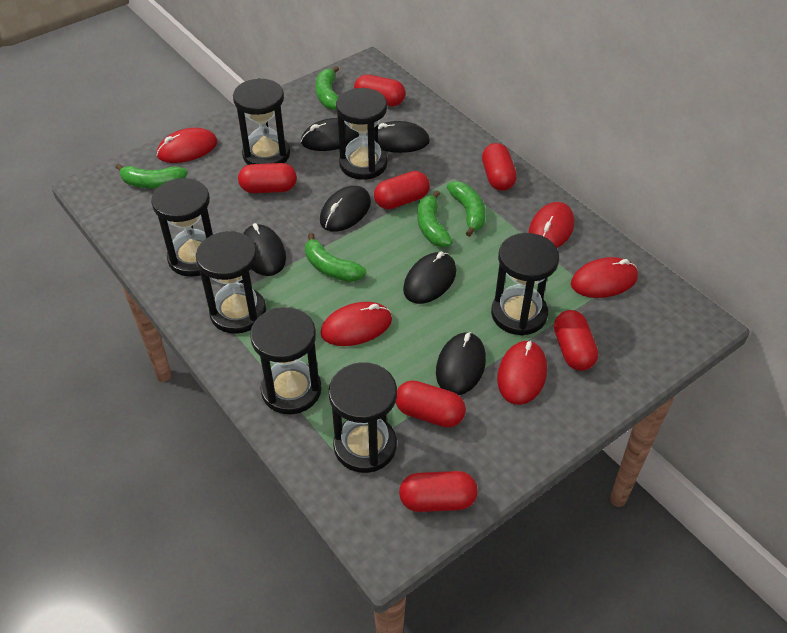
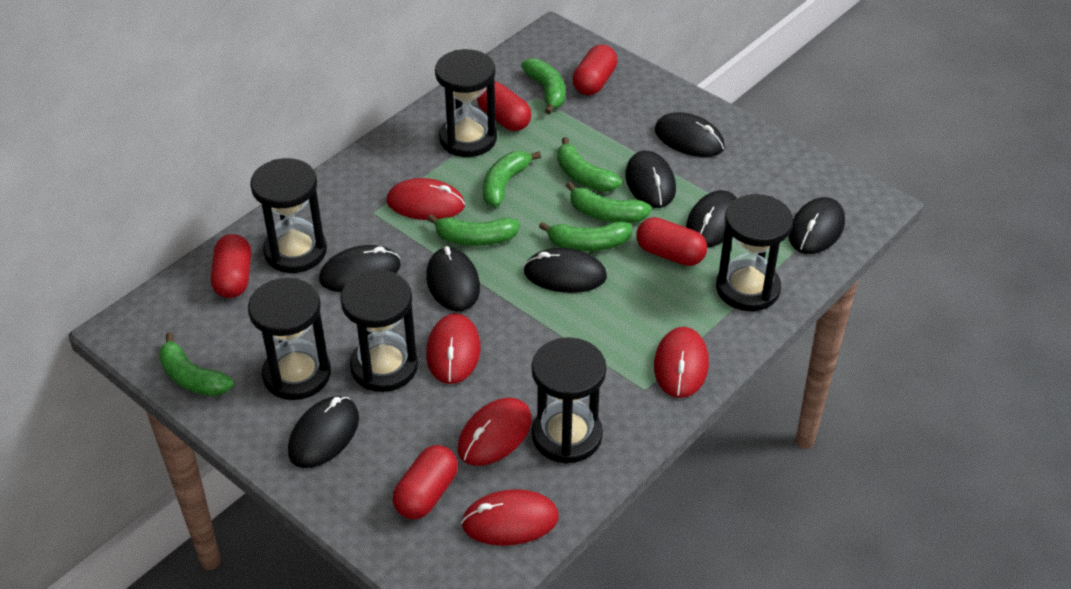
black hourglass: [151,178,213,277] [196,231,266,334] [233,78,290,165] [250,307,322,414] [328,362,397,473] [336,88,388,180] [491,233,559,335] = 7 -> [248,278,331,400] [250,158,327,273] [340,270,418,392] [435,49,497,157] [532,337,606,463] [716,194,793,311] = 6
black mouse: [243,223,286,276] [301,118,359,151] [320,186,371,232] [378,121,430,153] [403,252,456,304] [436,332,486,395] = 6 -> [288,396,359,468] [319,245,401,292] [426,246,480,311] [523,248,607,293] [625,151,676,208] [655,112,725,157] [686,190,737,247] [789,197,845,254] = 8
green banana: [115,163,188,188] [305,233,366,282] [315,66,339,110] [417,190,452,247] [447,181,486,237] = 5 -> [158,332,234,396] [427,214,520,246] [483,151,541,207] [521,59,565,114] [539,221,632,251] [557,137,622,192] [566,182,652,223] = 7
red capsule: [238,163,297,193] [354,75,405,106] [374,171,430,209] [396,380,466,428] [399,471,478,512] [482,143,517,191] [554,310,598,371] = 7 -> [211,234,251,298] [392,445,458,519] [477,82,531,131] [573,44,617,96] [636,217,707,266] = 5

